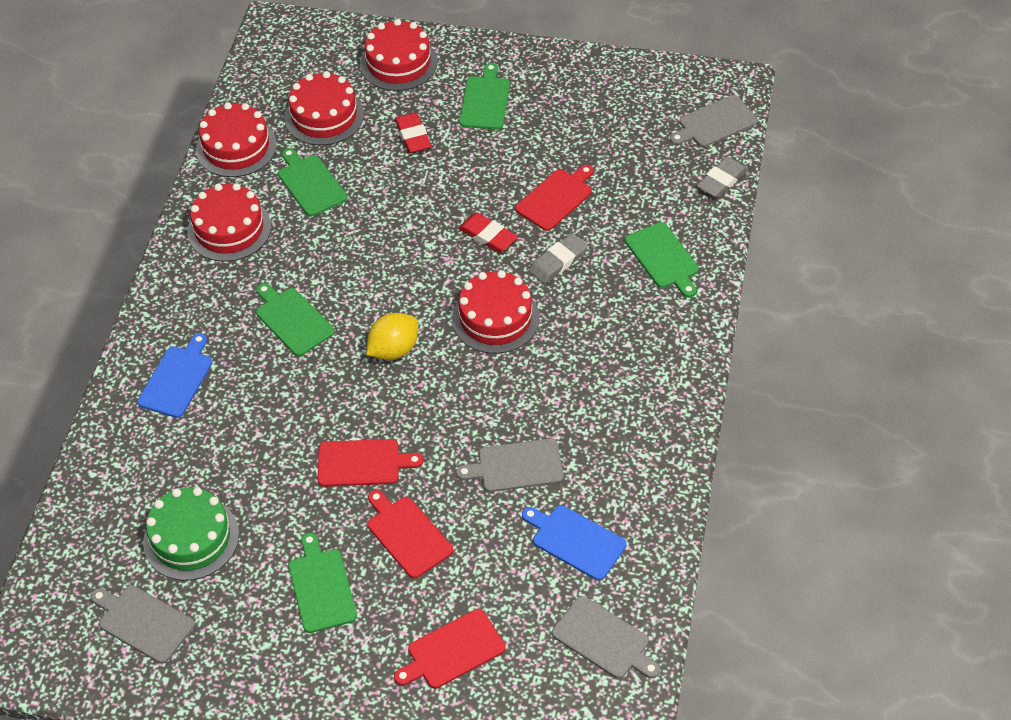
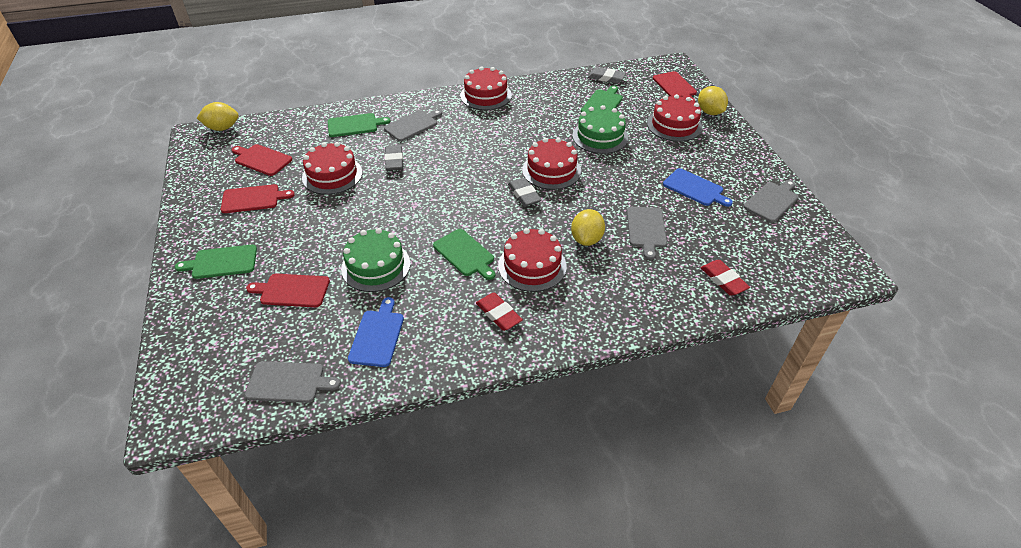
green cake: [143,487,239,581] = 1 -> [341,228,410,292] [572,105,628,154] = 2
green cutting board: [256,283,335,356] [278,148,347,216] [288,533,357,633] [459,63,510,129] [625,222,699,297] = 5 -> [175,244,257,279] [328,113,391,137] [433,229,495,280] [581,85,623,113] = 4
grey eraser: [529,233,588,284] [696,156,748,198] = 2 -> [385,145,403,170] [508,178,542,206] [588,67,626,83] = 3
yellow lemon: [367,313,418,360] = 1 -> [197,102,239,131] [571,209,605,246] [698,86,728,115] = 3

